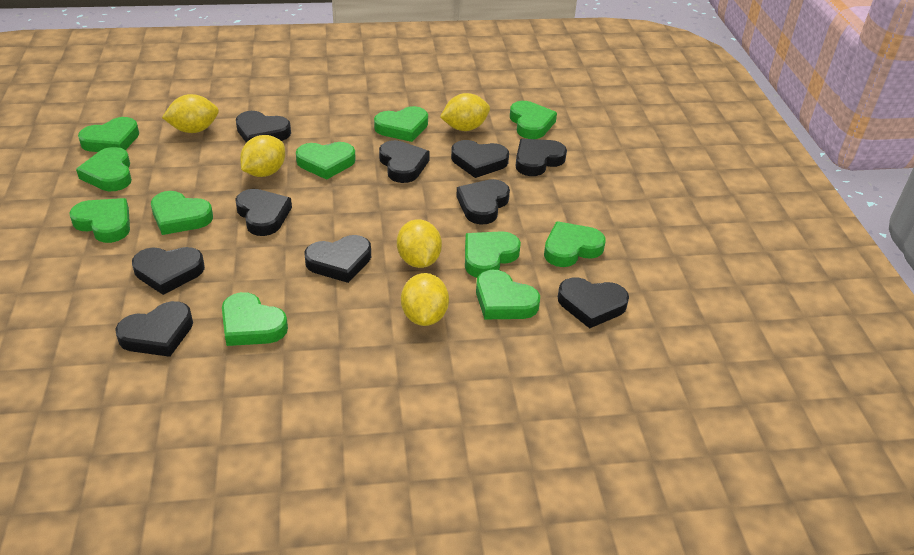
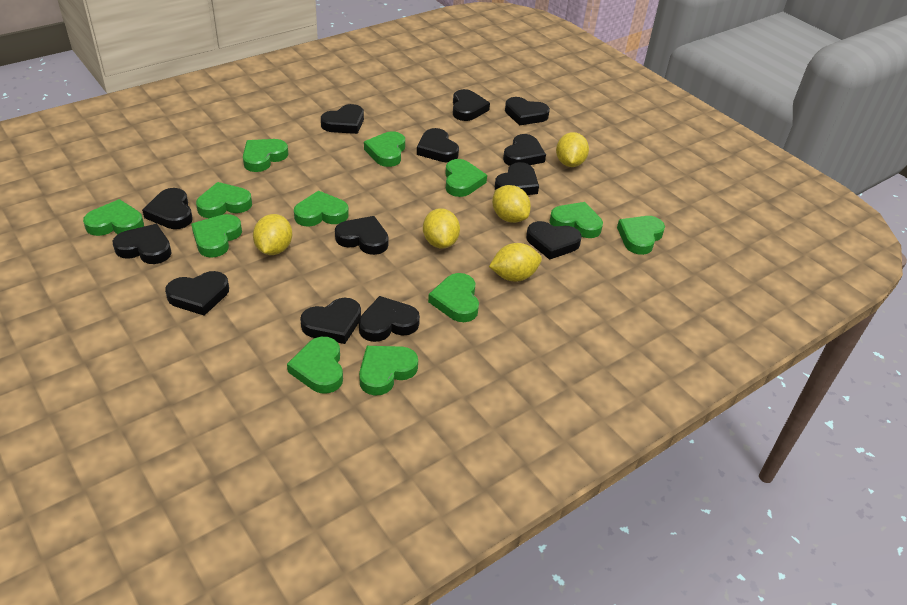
black heart: [115,301,193,357] [132,247,205,295] [235,189,292,236] [236,111,291,143] [304,235,371,283] [379,140,430,183] [451,140,509,178] [456,179,510,225] [516,139,567,176] [558,278,629,328] = 10 -> [113,224,172,264] [142,188,193,229] [165,271,229,316] [300,298,361,344] [321,104,364,134] [335,216,389,255] [359,296,420,342] [417,128,459,162] [453,89,490,121] [495,162,539,195] [503,134,546,166] [505,97,550,126] [526,221,582,260] = 13
green heart: [69,198,130,243] [76,147,132,191] [78,117,139,152] [151,191,213,235] [222,292,288,346] [296,142,356,180] [374,106,428,142] [465,231,521,278] [476,270,540,319] [510,101,557,139] [544,221,606,267] = 11 -> [83,199,144,236] [191,214,242,258] [196,182,252,218] [243,139,288,172] [287,337,343,394] [294,191,349,227] [359,346,418,396] [364,131,405,167] [428,273,479,322] [445,159,487,197] [549,202,603,238] [617,216,665,255] = 12

